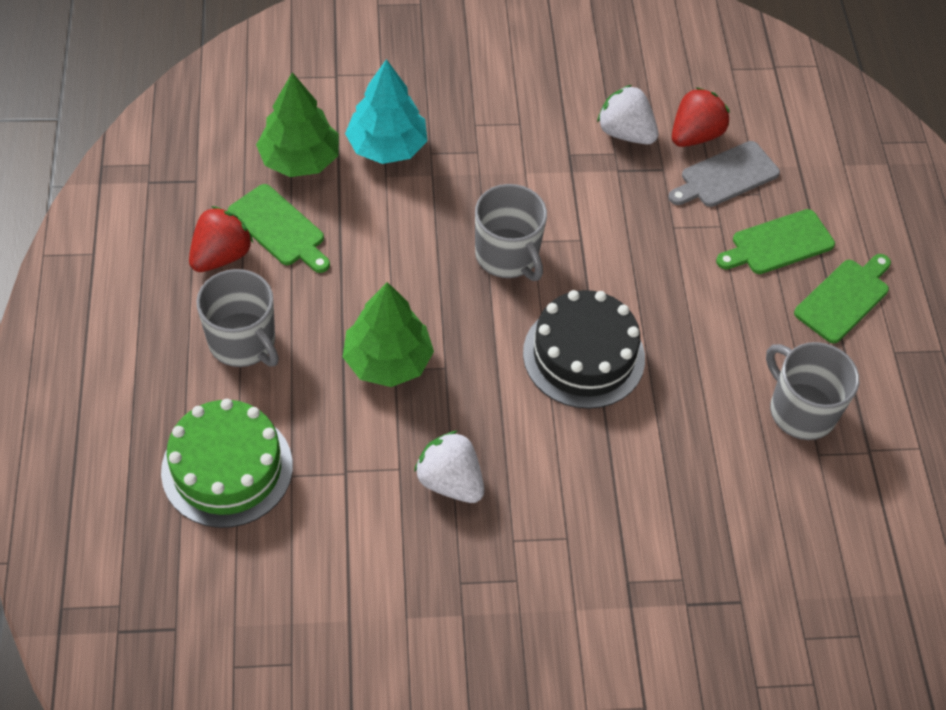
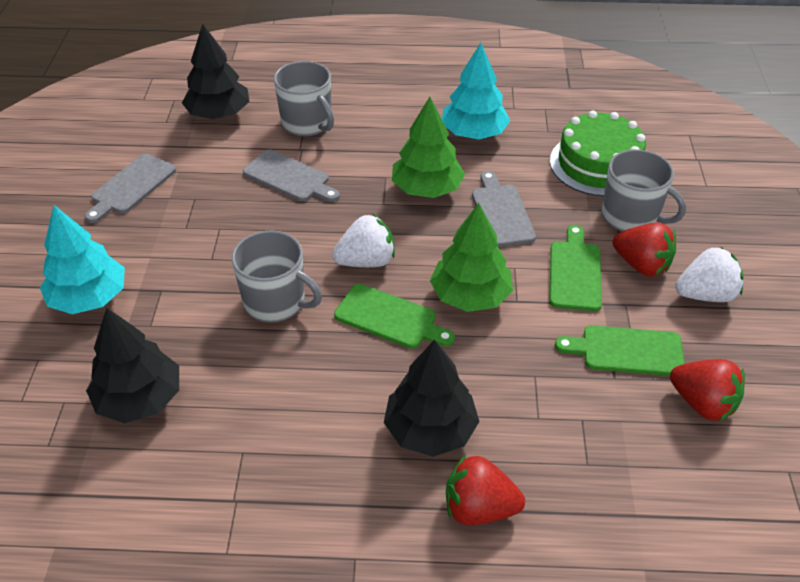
black cake: [523,290,645,409] = 1 -> none = 0
black tree: none = 0 -> [86,308,179,423] [182,24,250,119] [384,339,480,457] = 3
grey cutting board: [669,141,780,207] = 1 -> [85,154,176,223] [243,150,340,202] [472,171,536,247] = 3
red strawberry: [189,206,253,272] [672,87,730,147] = 2 -> [446,455,525,525] [613,222,676,277] [670,359,745,422] = 3
turquoise tree: [345,59,427,164] = 1 -> [40,205,125,314] [442,43,510,139] = 2

